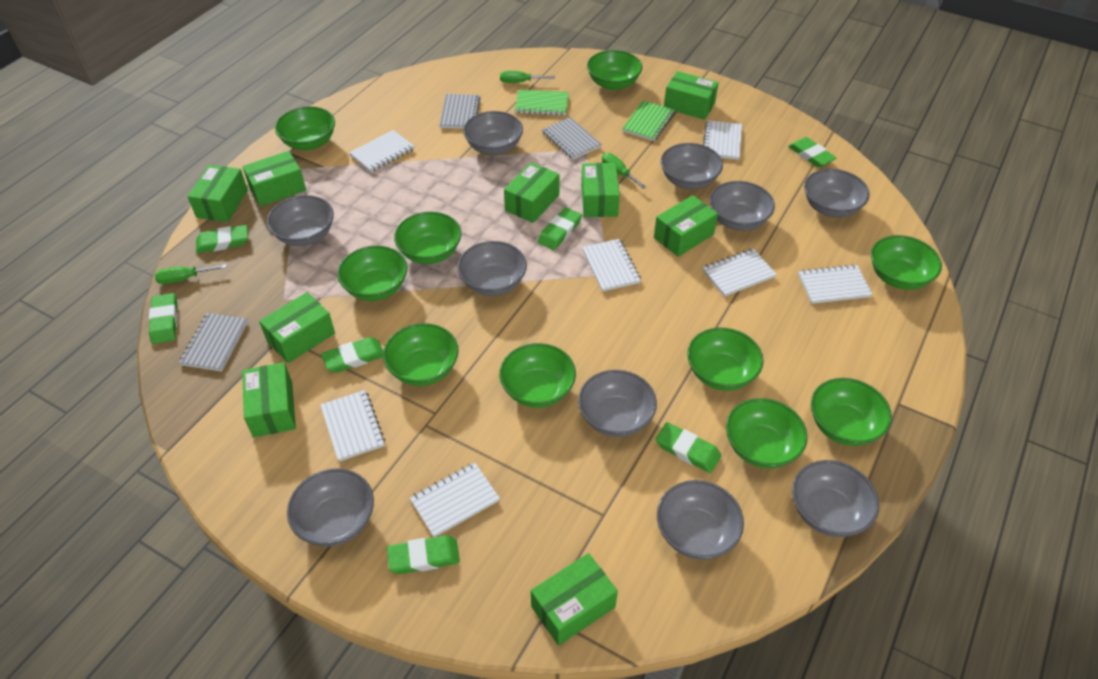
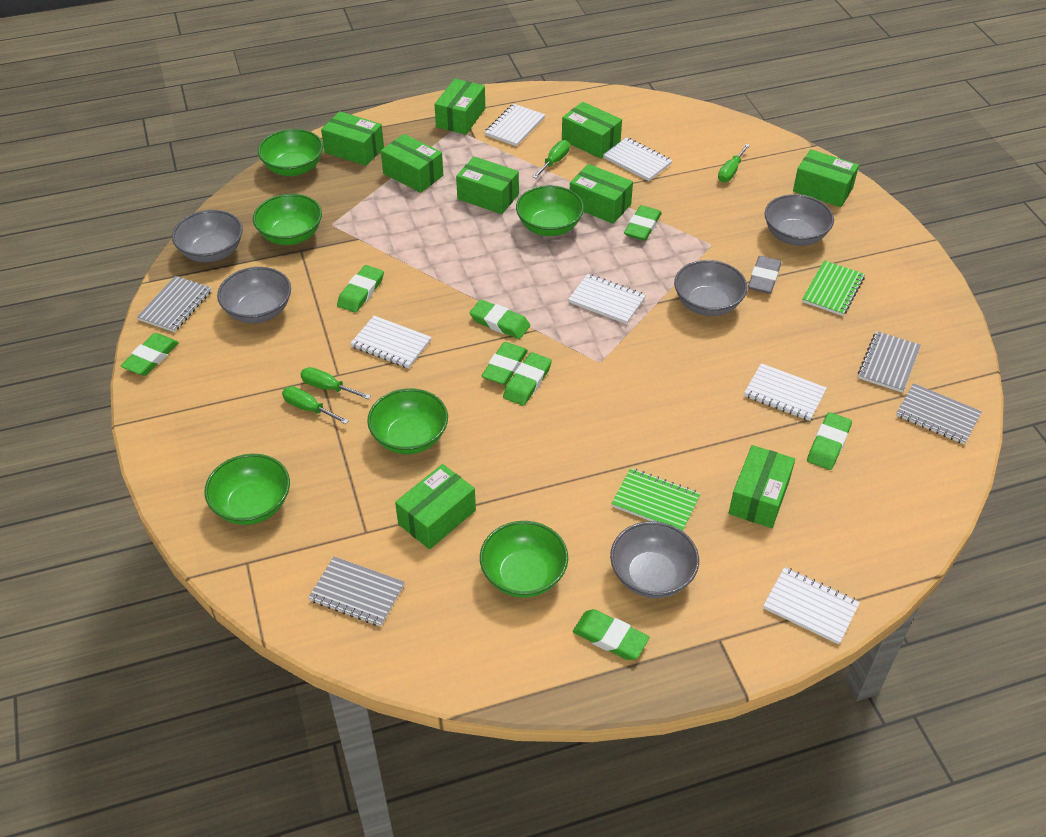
green bowl: [275,106,335,150] [337,246,407,301] [383,323,459,386] [394,212,461,264] [499,343,576,408] [587,50,642,90] [687,328,764,391] [726,398,808,468] [811,378,892,446] [871,235,942,290] = 10 -> [204,454,290,525] [253,194,322,245] [258,129,323,176] [367,388,448,454] [480,521,568,598] [516,185,584,236] = 6
green eraser: [149,293,178,344] [196,225,248,253] [321,337,383,373] [387,535,460,574] [538,207,582,250] [656,422,721,473] [788,137,836,168] = 7 -> [121,333,179,376] [337,265,384,313] [469,300,530,339] [482,342,528,385] [503,352,552,406] [573,609,650,660] [624,205,662,241] [807,412,852,470] = 8
green screwdriver: [155,264,227,284] [500,71,555,83] [602,153,646,189] = 3 -> [282,386,349,424] [300,367,371,399] [533,140,570,178] [718,144,750,182] = 4
grey bowl: [267,195,334,246] [287,468,374,547] [457,241,527,296] [463,111,523,155] [578,370,657,437] [657,480,744,560] [661,143,723,189] [709,181,775,231] [792,460,879,537] [804,169,870,218] = 10 -> [172,210,243,262] [217,267,291,323] [610,521,699,598] [674,260,747,316] [765,194,834,246] = 5
grey eraser: none = 0 -> [748,256,781,294] = 1
grey notebook: [179,313,248,371] [439,94,481,129] [542,117,602,160] = 3 -> [137,276,211,332] [308,556,405,627] [858,331,921,393] [896,383,982,445] = 4
white notebook: [320,390,385,462] [349,130,414,172] [410,462,500,537] [582,239,641,292] [702,248,777,297] [703,120,742,160] [798,264,873,304] = 7 -> [350,316,431,369] [484,104,545,147] [568,274,646,324] [603,137,673,181] [744,363,827,421] [763,567,860,645] = 6

